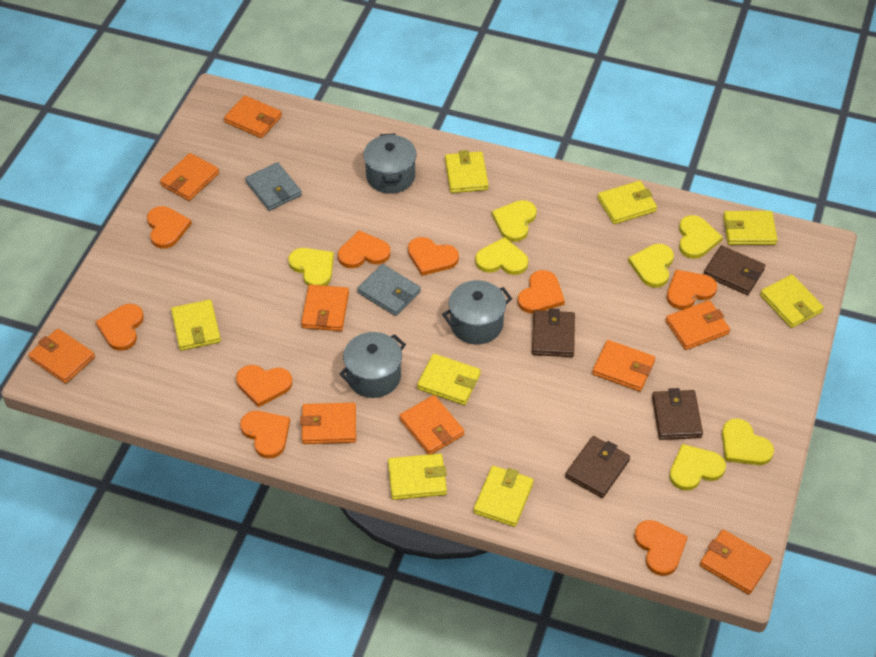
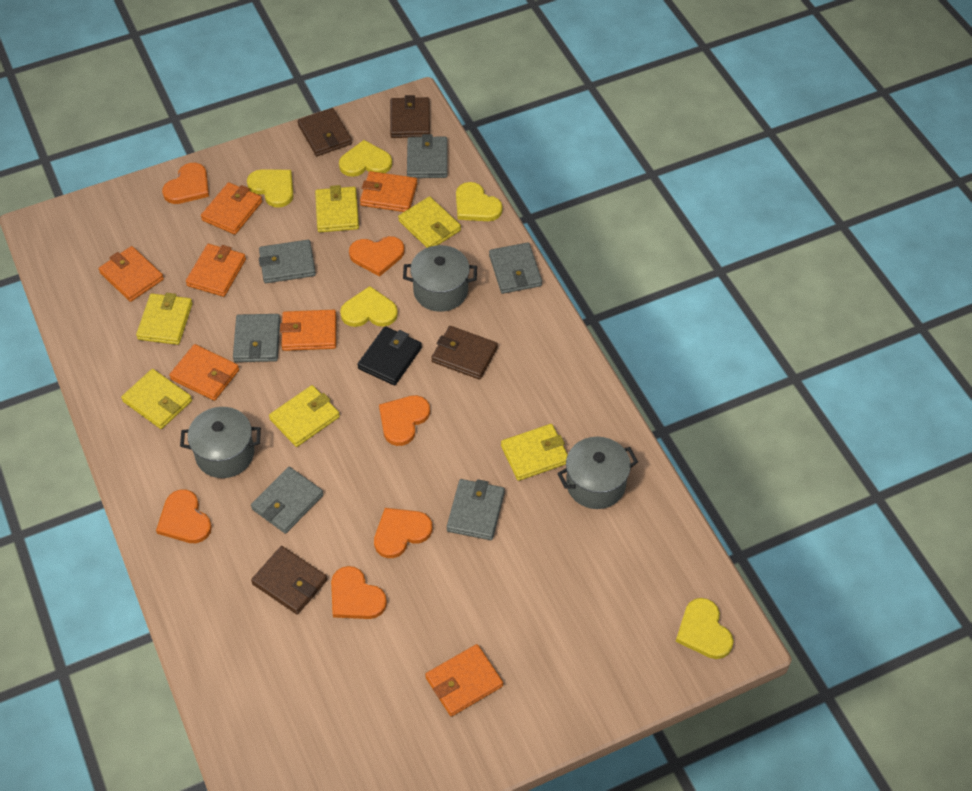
black wallet: none = 0 -> [357,326,422,385] = 1
grey wallet: [245,162,302,211] [357,264,421,316] = 2 -> [233,314,280,362] [251,467,324,534] [259,240,316,283] [407,134,448,178] [447,479,505,540] [489,242,542,294] = 6
orange heart: [96,304,144,351] [147,206,192,249] [236,365,292,407] [240,411,290,458] [338,230,390,268] [408,237,459,276] [518,270,565,313] [634,520,688,576] [667,270,717,310] = 9 -> [156,489,212,543] [162,163,209,204] [331,566,387,619] [349,236,405,277] [374,508,432,558] [379,395,430,446] = 6
orange wallet: [28,329,95,384] [160,153,219,201] [224,95,282,138] [300,403,356,444] [301,284,349,331] [399,395,464,455] [592,340,655,392] [665,300,730,350] [700,530,772,595] = 9 -> [99,246,164,302] [169,344,239,401] [186,244,246,297] [201,182,262,235] [280,310,336,351] [360,171,417,212] [425,644,503,717] = 7
yellow heart: [288,248,334,286] [475,237,528,275] [492,200,537,242] [628,244,674,288] [669,444,726,491] [679,215,723,259] [722,418,774,465] = 7 -> [247,169,293,208] [339,140,392,177] [340,286,398,327] [456,182,503,221] [676,598,734,659] = 5
yellow wallet: [171,299,221,351] [388,454,447,500] [417,354,481,405] [445,150,489,193] [474,466,534,527] [597,181,657,224] [723,211,778,245] [760,275,824,328] = 8 -> [121,369,192,429] [136,293,193,345] [269,385,340,447] [315,185,359,232] [398,196,461,248] [501,424,568,481] = 6

